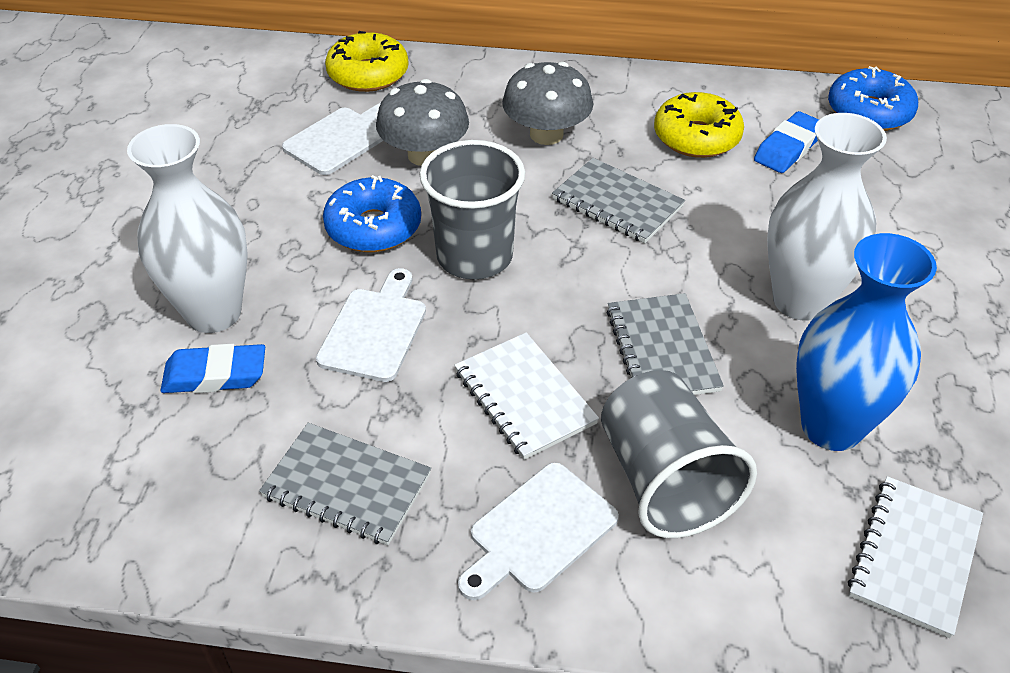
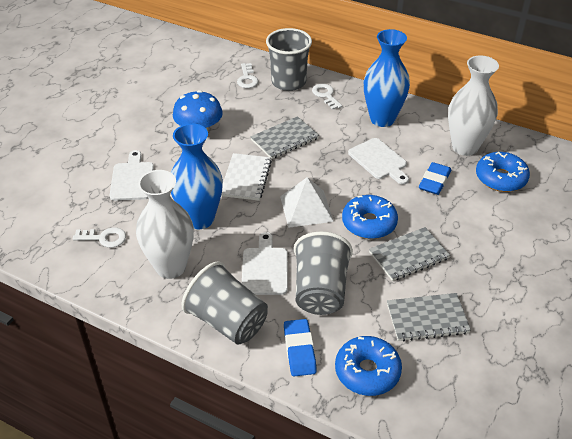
blue donut: [323,175,421,252] [828,66,918,131] = 2 -> [335,336,402,396] [342,195,398,239] [476,152,530,192] = 3
blue mushroom: none = 0 -> [173,90,223,131] = 1
blue vase: [796,233,937,451] = 1 -> [171,124,223,229] [364,29,410,127] = 2
grey cup: [419,140,525,279] [601,370,757,538] = 2 -> [182,261,268,345] [266,28,312,91] [294,231,353,315] = 3
grey mushroom: [376,79,469,166] [502,62,593,145] = 2 -> none = 0
white key: none = 0 -> [73,227,126,248] [237,63,259,88] [312,84,342,110] = 3
white notebook: [454,333,599,460] [848,476,983,638] = 2 -> [221,153,272,201] = 1
white pyramid: none = 0 -> [280,177,334,228] = 1
yellow donut: [325,31,409,92] [654,92,744,158] = 2 -> none = 0

